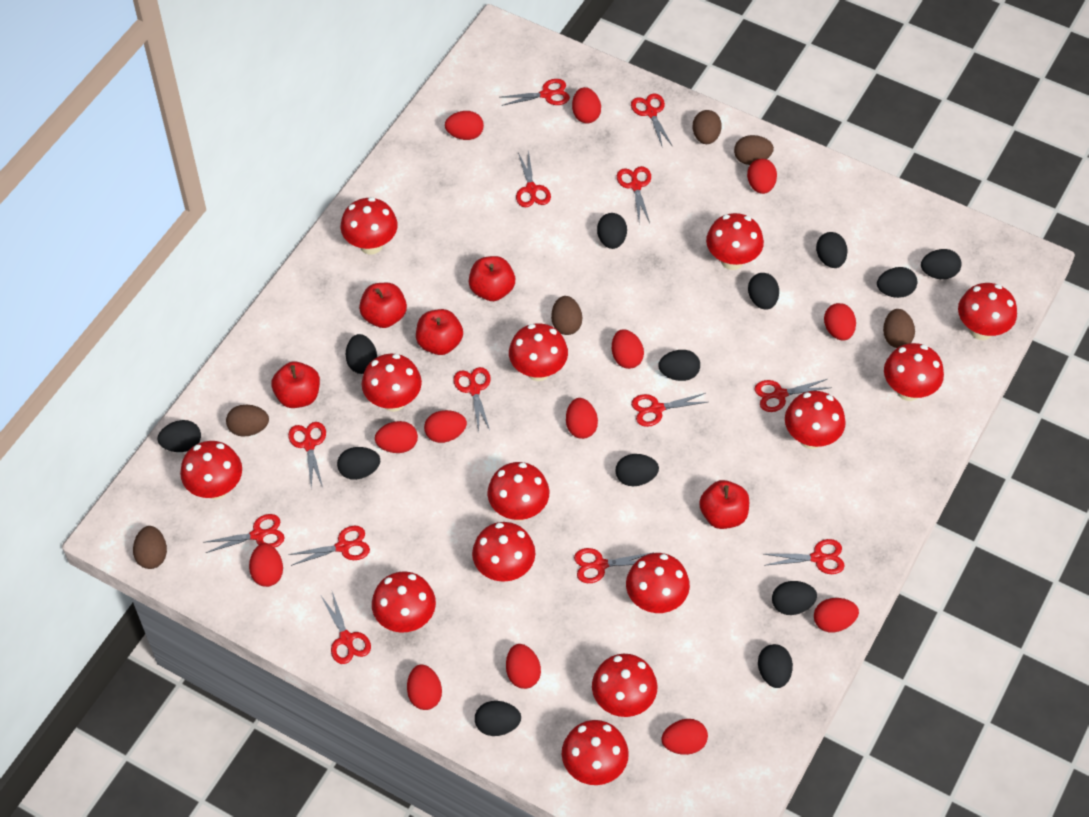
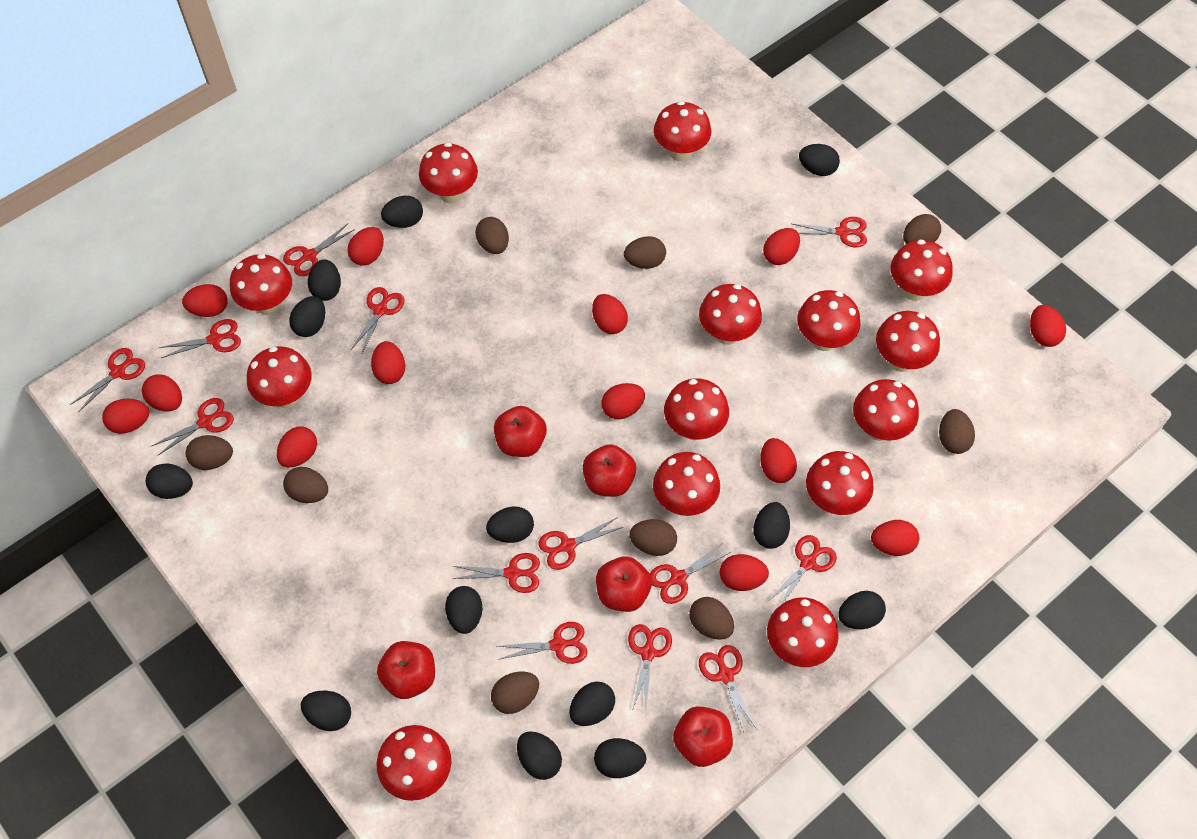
brown egg: [133,526,167,569] [226,405,269,437] [551,296,582,335] [693,110,722,144] [734,135,774,165] [883,309,915,348] = 6 -> [185,435,233,470] [283,467,328,503] [475,217,509,254] [491,672,539,714] [624,236,666,269] [629,519,677,556] [689,597,734,640] [903,214,941,244] [939,409,975,454] = 9

